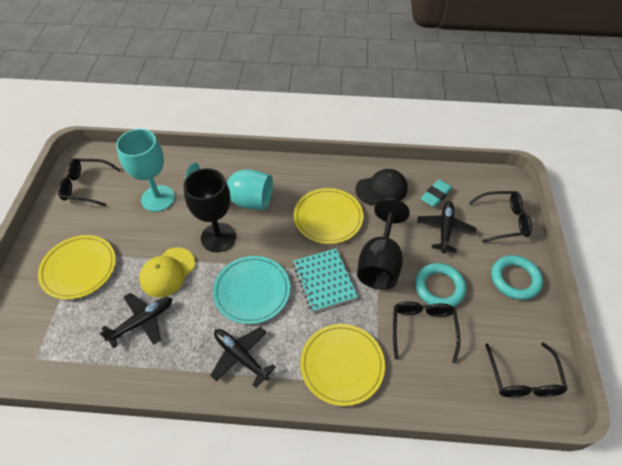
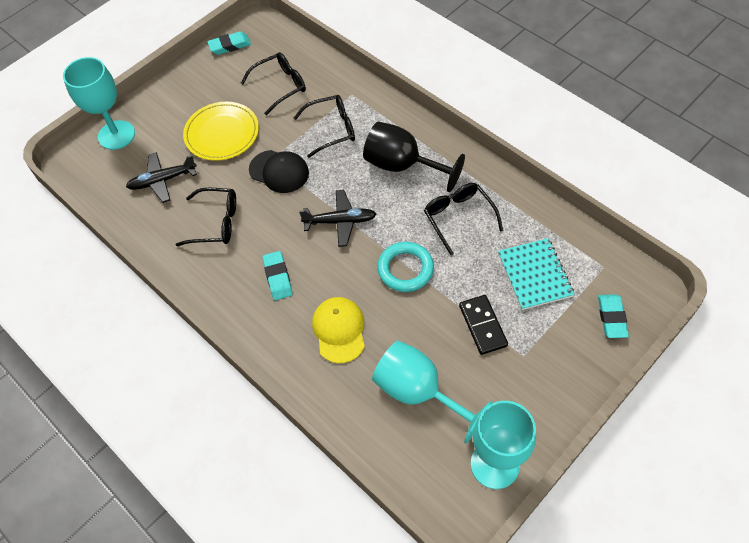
black domino: none = 0 -> [459,295,508,355] = 1
black goblet: [183,168,236,252] [357,198,410,289] = 2 -> [363,121,465,192] = 1
black plane: [99,293,172,348] [210,327,276,388] [417,201,476,253] = 3 -> [126,152,197,203] [299,190,376,247] = 2
turquoise eraser: [420,179,453,207] = 1 -> [207,31,251,55] [262,251,293,300] [598,294,629,338] = 3
turquoise goblet: [116,129,175,212] [185,163,273,210] = 2 -> [63,57,135,150] [372,341,493,444] [471,401,536,489] = 3
turquoise plate: [213,256,290,324] = 1 -> none = 0
turquoise ring: [415,263,466,307] [491,255,543,300] = 2 -> [377,242,434,292] = 1
yellow plate: [38,235,116,300] [294,188,363,244] [300,324,385,406] = 3 -> [183,102,259,161] = 1

